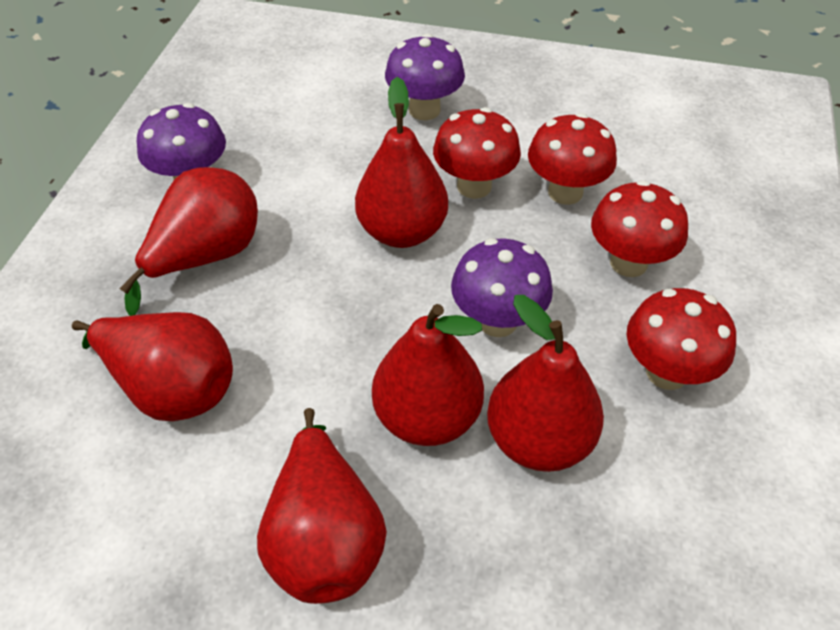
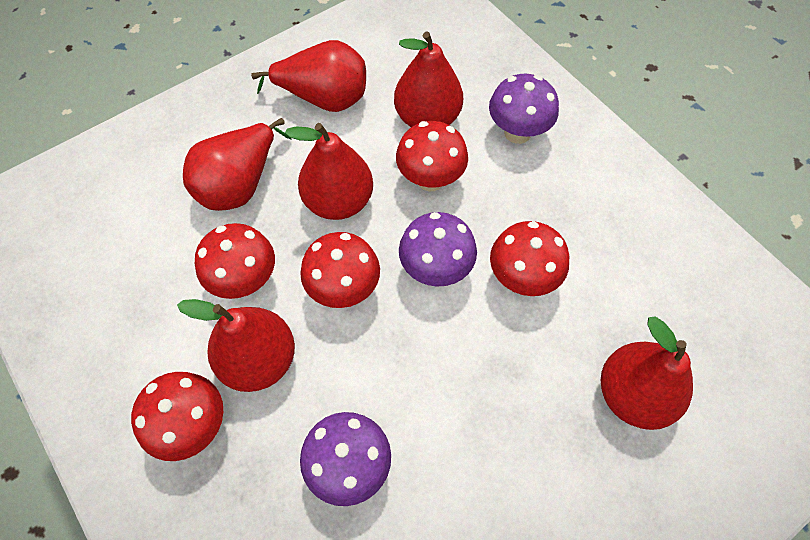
red mushroom: [433,107,521,199] [528,113,617,205] [591,180,688,277] [627,288,736,390] = 4 -> [131,372,223,461] [195,223,275,299] [300,232,380,308] [396,121,468,191] [490,221,569,296] = 5

